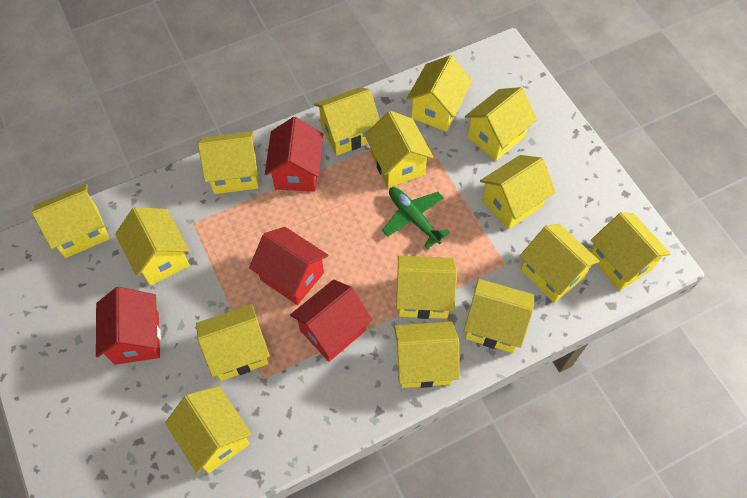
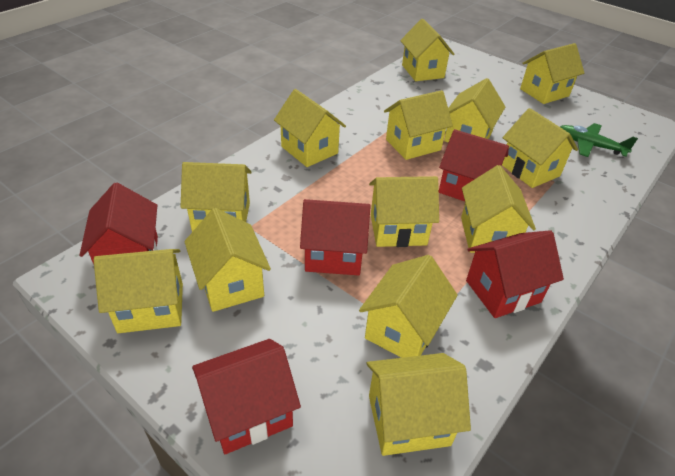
red house: [96,287,161,365] [249,227,328,305] [265,117,323,192] [290,280,373,362] = 4 -> [79,183,158,264] [192,339,301,454] [300,199,371,275] [439,129,509,201] [466,230,564,318] = 5
yellow house: [32,184,110,258] [115,207,190,286] [165,386,252,474] [196,304,270,381] [198,131,259,194] [314,87,380,155] [365,111,434,188] [394,322,460,388] [396,256,457,319] [406,55,472,132] [464,279,534,353] [465,87,537,161] [480,155,556,229] [520,224,600,303] [591,212,671,291] = 15 -> [94,249,183,333] [181,162,252,232] [184,208,271,312] [274,89,346,167] [359,255,458,358] [366,353,471,456] [369,176,439,247] [384,90,453,160] [400,19,455,81] [444,78,505,143] [461,165,536,253] [502,108,578,188] [520,43,584,104] = 13

